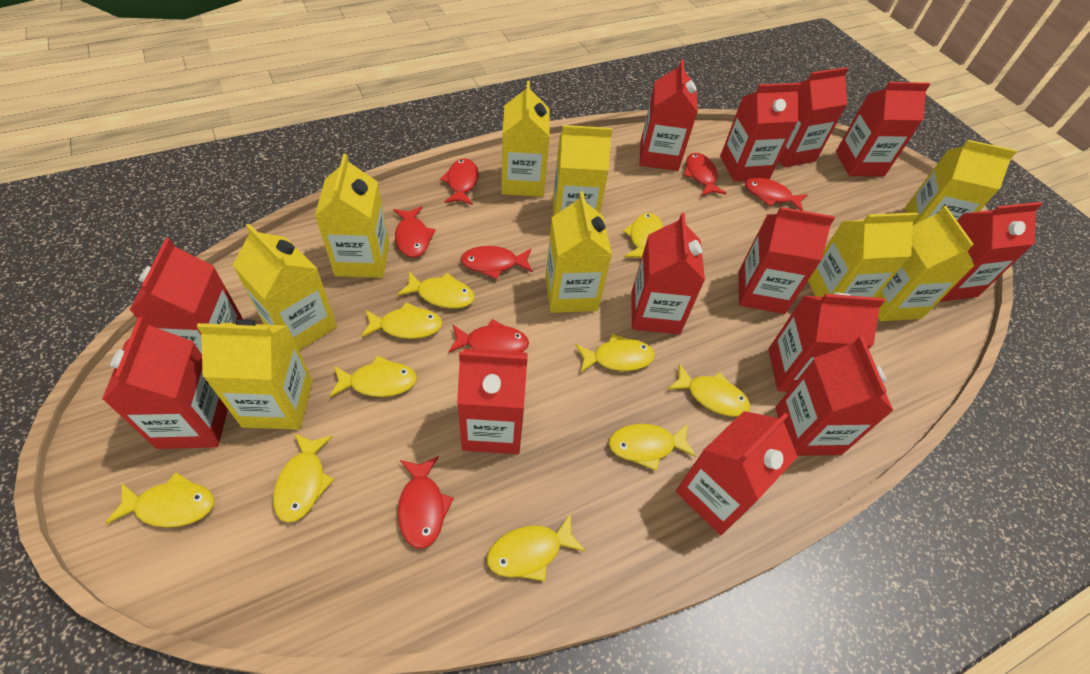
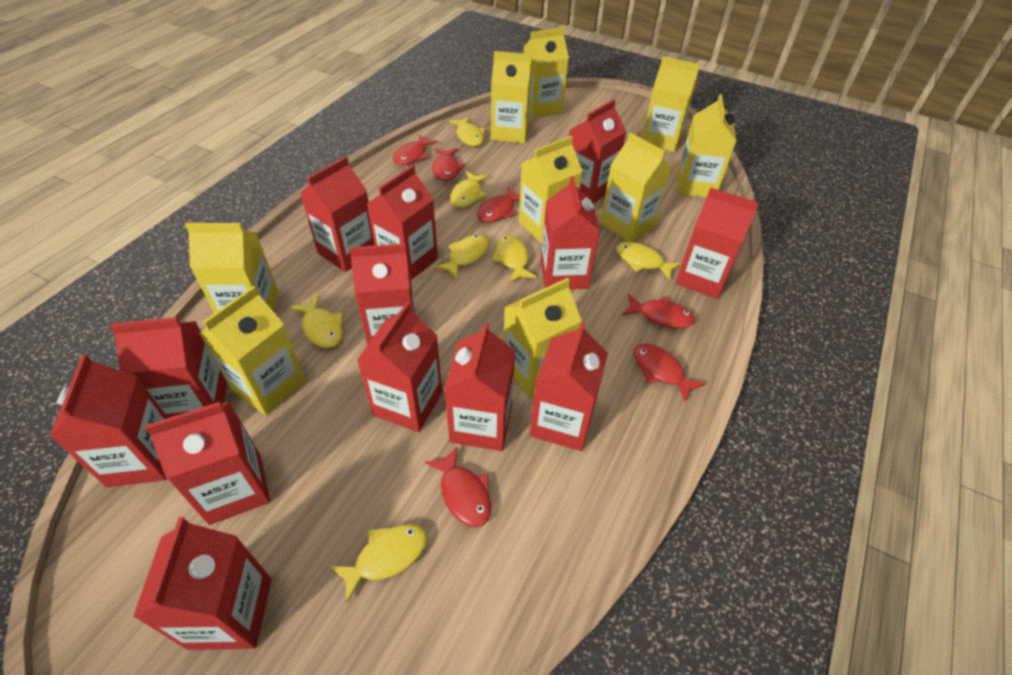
red fish: [393,206,436,258] [398,456,454,549] [440,158,478,205] [448,319,529,353] [461,246,533,279] [684,153,727,196] [745,177,807,211] = 7 -> [393,135,438,165] [425,447,491,527] [432,148,465,181] [477,187,520,222] [622,294,695,329] [634,344,705,402] = 6
yellow fish: [105,472,214,527] [273,433,334,523] [329,356,417,397] [361,302,443,339] [397,272,475,309] [487,513,586,581] [576,334,655,373] [609,424,696,471] [623,213,663,258] [667,364,750,417] = 10 -> [291,295,343,348] [330,524,427,603] [434,235,489,279] [449,117,485,146] [450,171,489,208] [492,235,537,283] [616,242,682,280] = 7

